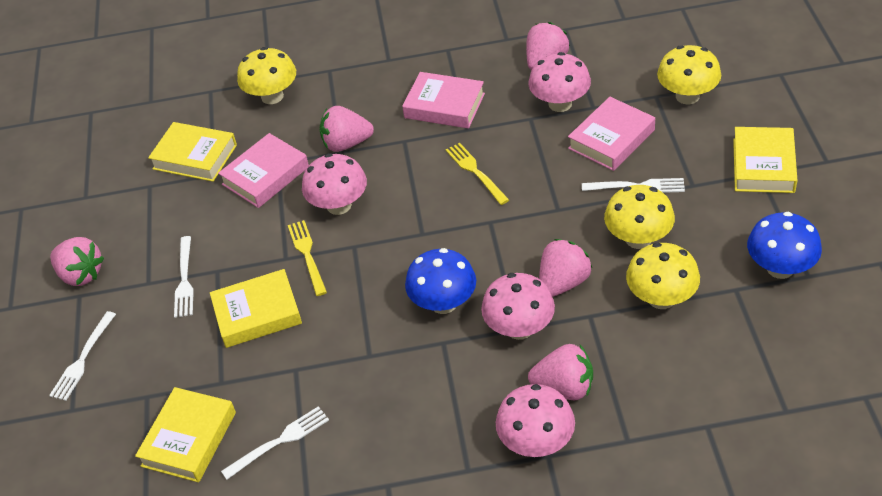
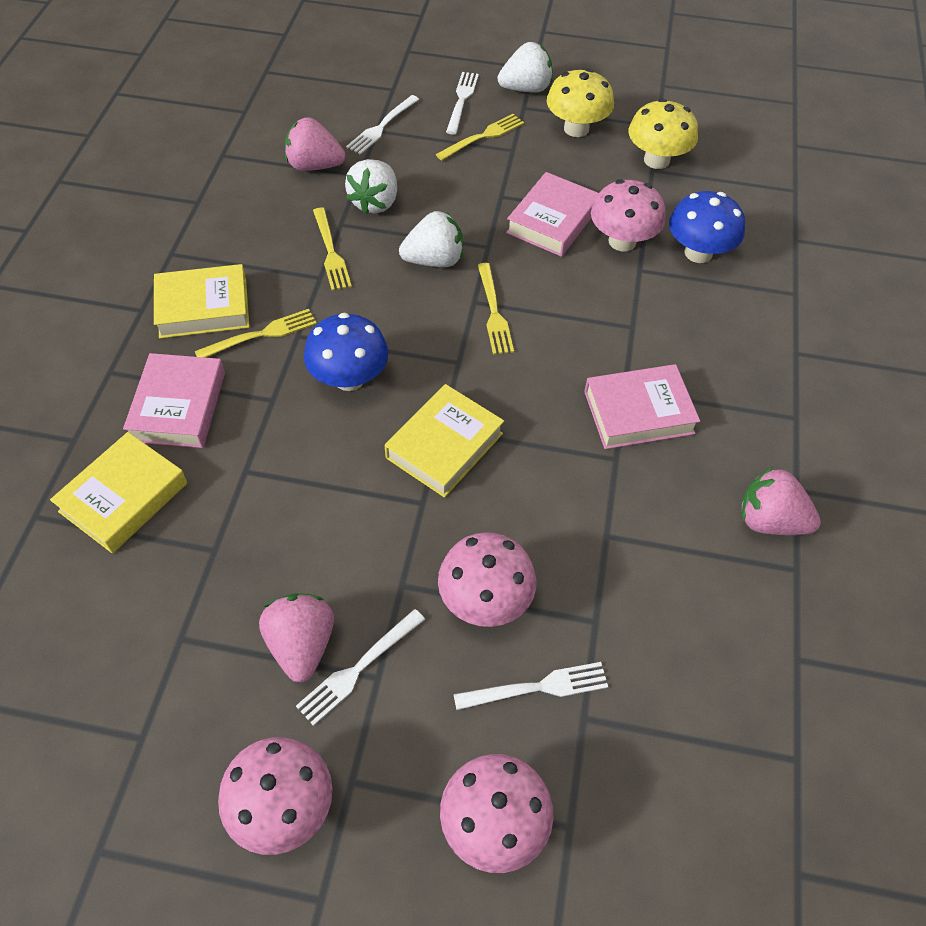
pink strawberry: [50,237,104,286] [320,106,374,152] [526,22,570,70] [528,344,593,400] [539,239,592,297] = 5 -> [259,593,334,682] [285,118,346,171] [741,467,821,535] = 3
white strawberry: none = 0 -> [345,159,397,214] [399,211,463,267] [498,42,553,93] = 3
yellow book: [135,387,236,482] [148,122,237,182] [210,269,302,348] [733,127,798,193] = 4 -> [50,432,188,553] [154,264,249,338] [385,384,504,498] = 3
yellow fork: [288,220,327,296] [446,143,509,205] = 2 -> [195,309,317,358] [313,207,352,291] [436,114,524,160] [478,263,514,355] = 4
yellow mushroom: [237,47,296,104] [604,185,675,249] [626,242,700,309] [657,45,721,104] = 4 -> [547,69,614,137] [629,98,698,169] = 2

